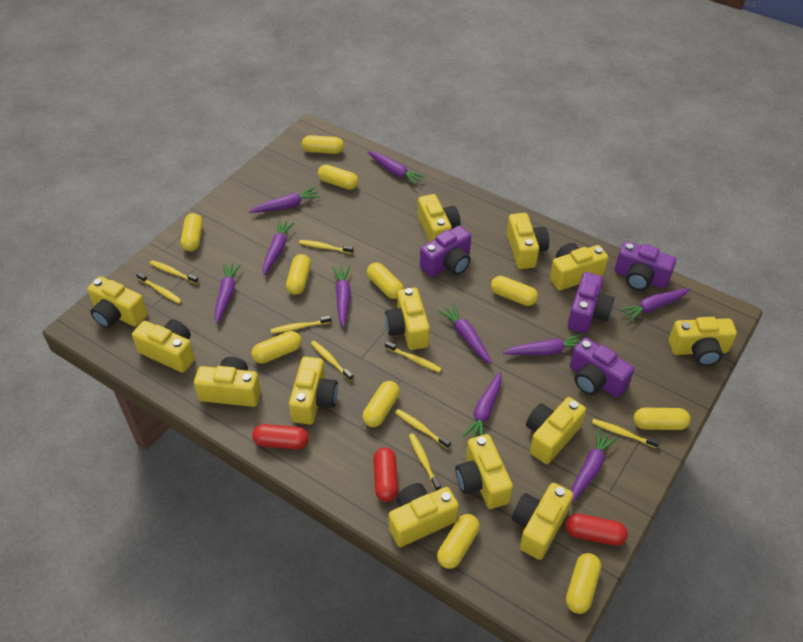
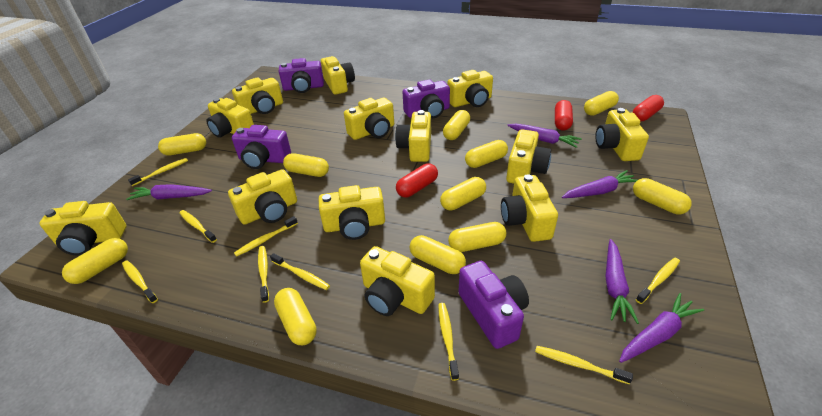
purple carrot: [215,263,241,323] [249,187,321,213] [263,220,294,275] [332,266,351,327] [367,151,425,186] [438,304,492,364] [462,371,502,438] [503,334,582,356] [571,428,618,504] [619,288,690,322] = 10 -> [126,184,212,200] [507,124,582,148] [562,170,638,198] [605,239,639,324] [619,293,704,363] = 5

